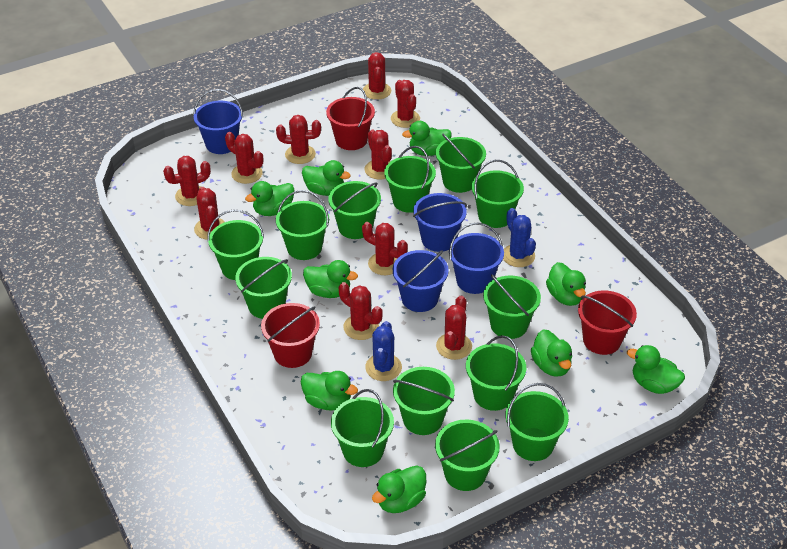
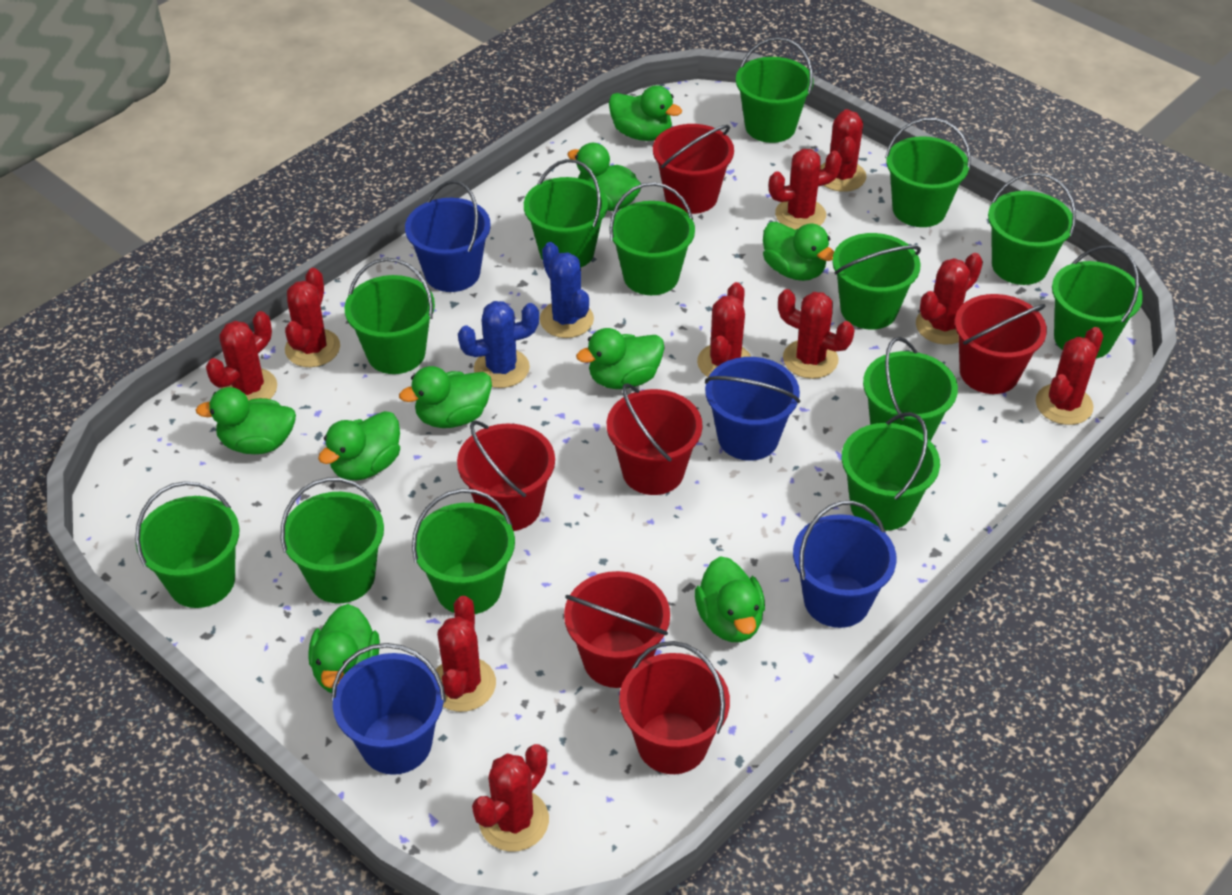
red bucket: [261,303,320,368] [326,87,375,150] [578,291,637,355] = 3 -> [457,420,555,531] [564,571,670,688] [607,383,703,495] [619,641,730,774] [653,124,734,214] [955,294,1047,394] = 6

